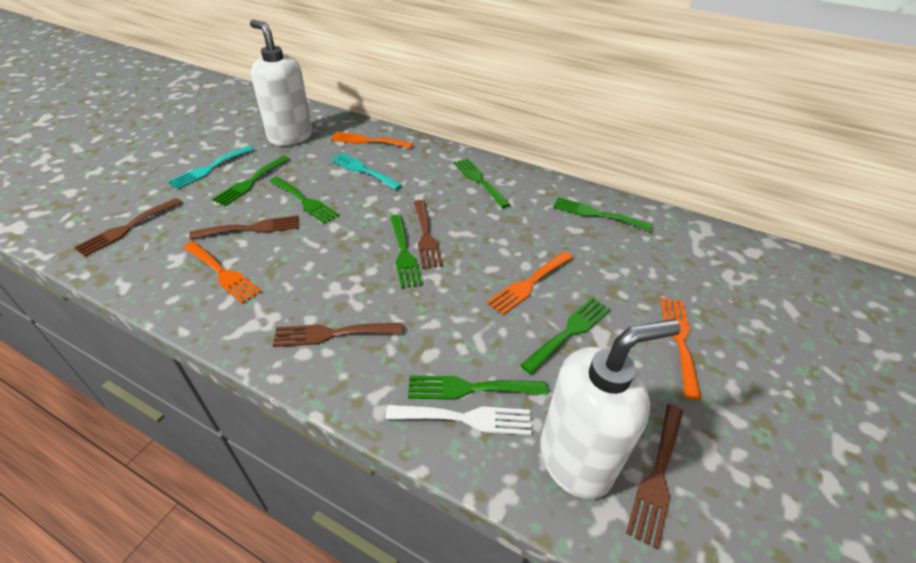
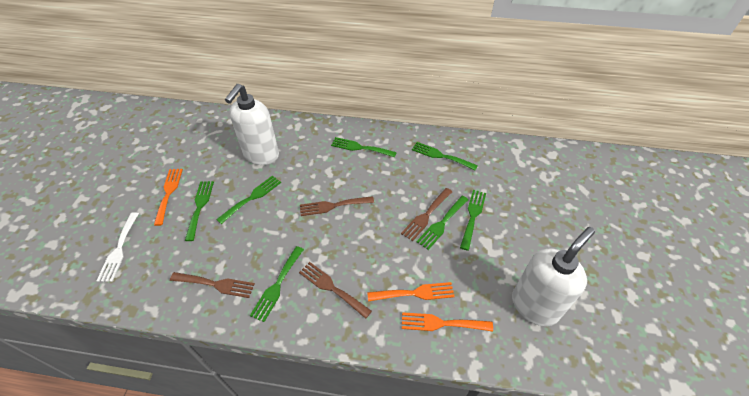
brown fork: [74,198,182,257] [189,215,299,239] [273,323,403,347] [414,200,443,269] [626,404,683,549] = 5 -> [170,272,255,298] [299,262,372,319] [300,196,374,216] [401,188,452,241] = 4
orange fork: [183,241,261,304] [331,132,413,148] [487,251,573,315] [660,298,701,399] = 4 -> [154,169,183,226] [367,282,455,302] [402,312,493,331] = 3
turquoise fork: [168,146,254,189] [330,153,402,190] = 2 -> none = 0

